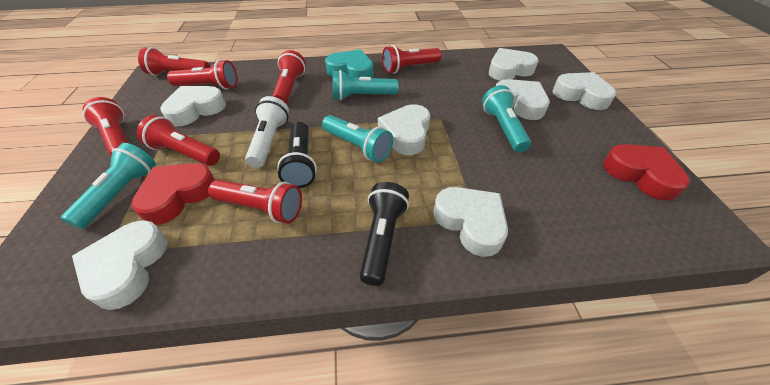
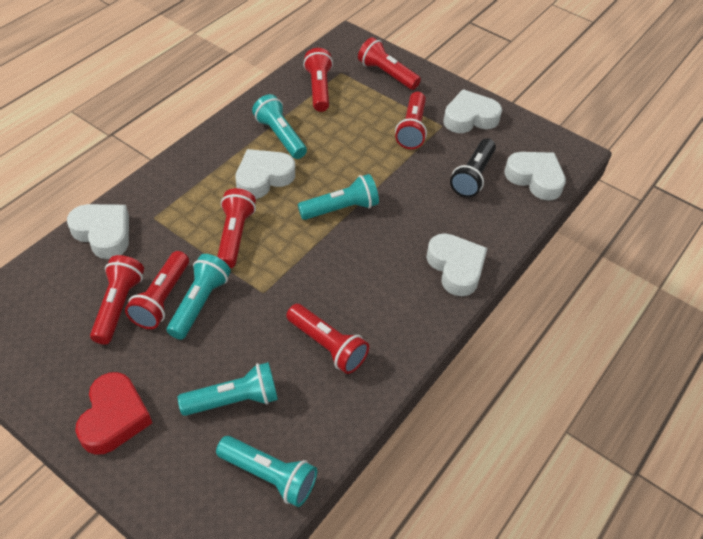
black flashlight: [277,122,317,188] [360,182,409,286] = 2 -> [450,138,496,198] = 1
red heart: [131,163,215,225] [603,144,690,201] = 2 -> [75,372,152,455] = 1
turquoise flashlight: [61,143,156,229] [322,115,393,163] [332,70,399,101] [482,85,531,153] = 4 -> [167,254,231,340] [178,362,278,416] [216,436,317,507] [252,94,307,159] [298,174,379,220] = 5
turquoise heart: [325,49,373,78] = 1 -> none = 0
white flashlight: [245,96,289,168] = 1 -> none = 0
white heart: [72,220,168,310] [160,86,226,126] [378,104,430,155] [433,187,508,257] [489,48,539,81] [496,79,550,120] [552,72,616,110] = 7 -> [67,204,129,259] [235,149,295,199] [426,233,488,296] [443,89,502,133] [505,152,566,201] = 5

